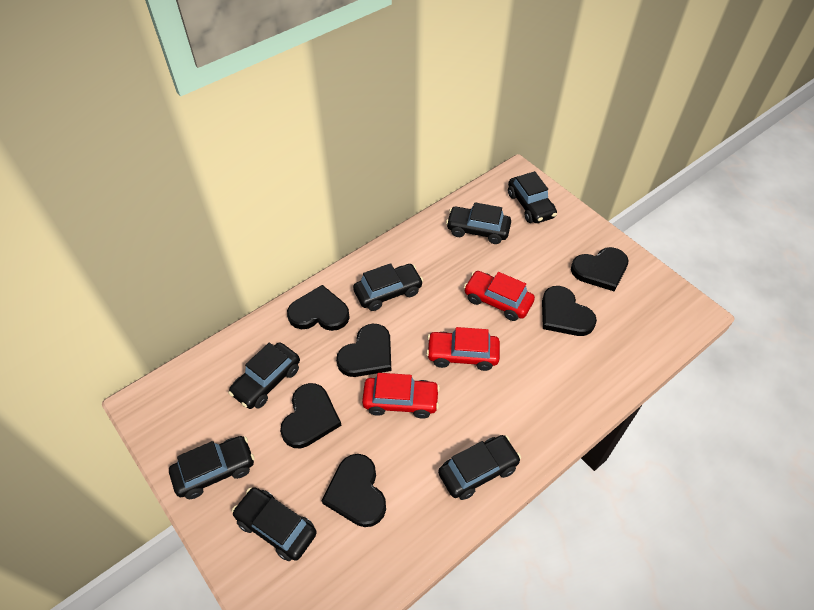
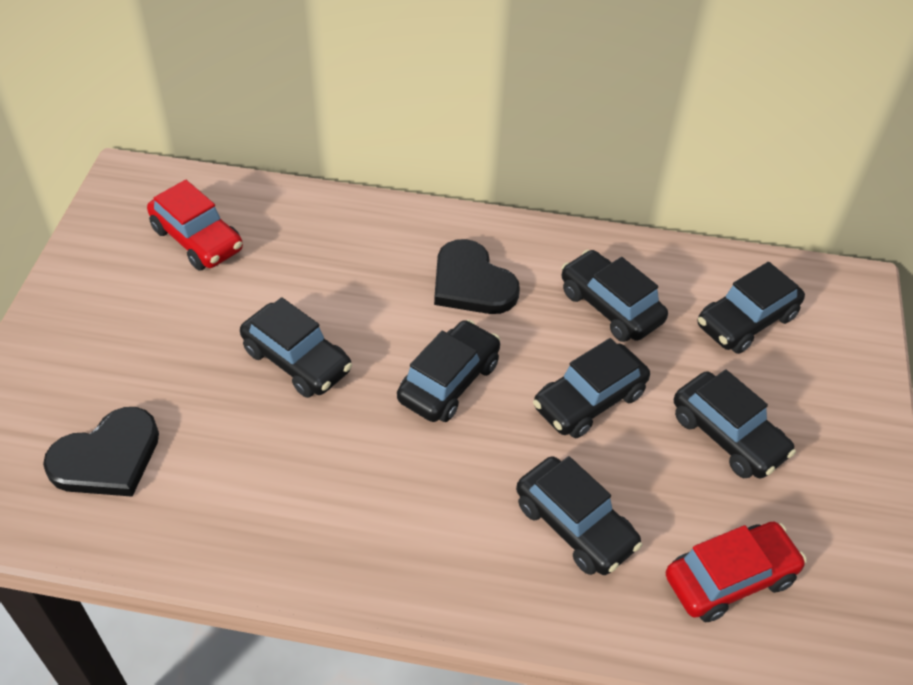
black heart: [280,383,341,448] [287,285,350,331] [322,454,386,527] [336,323,391,377] [542,286,597,336] [571,247,629,292] = 6 -> [43,407,159,497] [434,239,520,314] = 2
red car: [362,373,440,419] [426,327,500,371] [464,271,535,321] = 3 -> [147,180,243,271] [666,522,807,622] = 2

